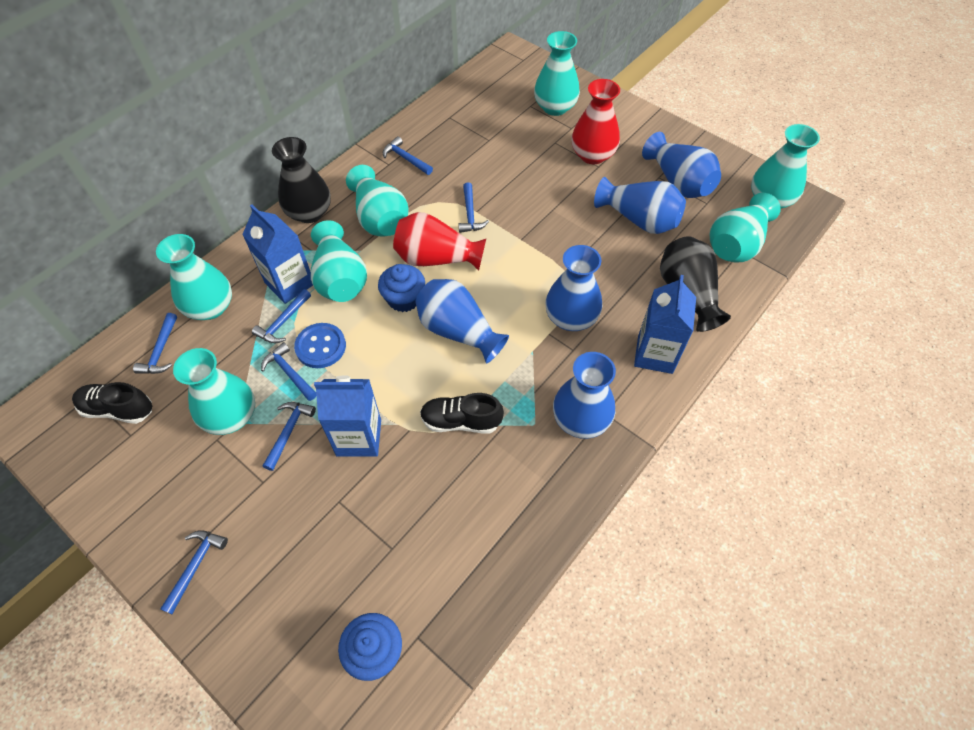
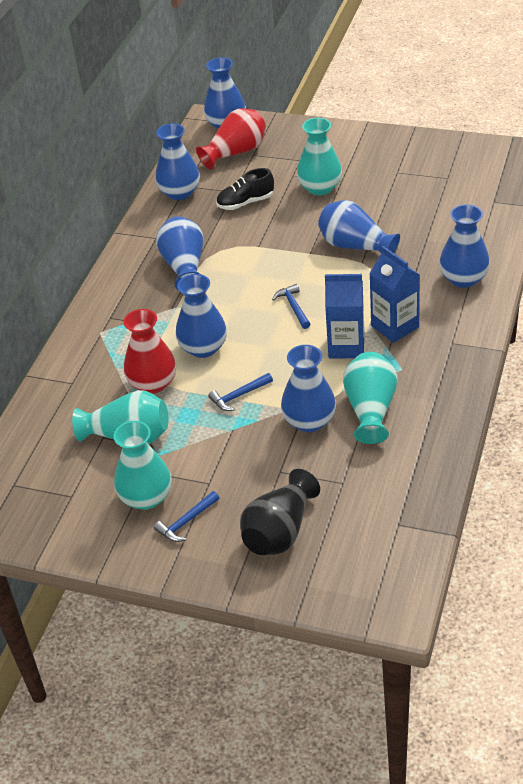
black shoe: [72,382,152,424] [420,393,504,433] = 2 -> [216,168,274,210] = 1
black vase: [272,137,331,223] [660,236,731,332] = 2 -> [240,469,320,555] = 1
blue button: [294,323,346,368] = 1 -> none = 0
blue carton: [242,204,313,304] [314,375,381,457] [634,275,696,374] = 3 -> [325,274,364,358] [369,246,420,343] = 2
blue cupcake: [338,613,402,681] [378,264,425,312] = 2 -> none = 0
blue hammer: [133,313,177,374] [160,530,228,614] [252,289,311,343] [261,342,316,401] [263,402,316,471] [383,136,433,175] [458,182,489,233] = 7 -> [154,491,219,542] [208,373,273,411] [272,284,310,329] = 3
blue vase: [416,279,509,364] [545,245,602,331] [553,352,616,439] [594,177,686,234] [642,132,721,198] = 5 -> [155,123,200,200] [156,216,203,291] [176,274,227,358] [204,57,246,129] [281,345,336,432] [318,200,400,253] [439,204,490,288] = 7
turquoise vase: [156,234,232,320] [173,348,255,435] [311,220,367,302] [346,165,409,236] [534,31,580,116] [710,193,781,263] [751,124,820,209] = 7 -> [72,390,169,444] [113,421,172,510] [297,118,342,195] [343,352,398,444] = 4

